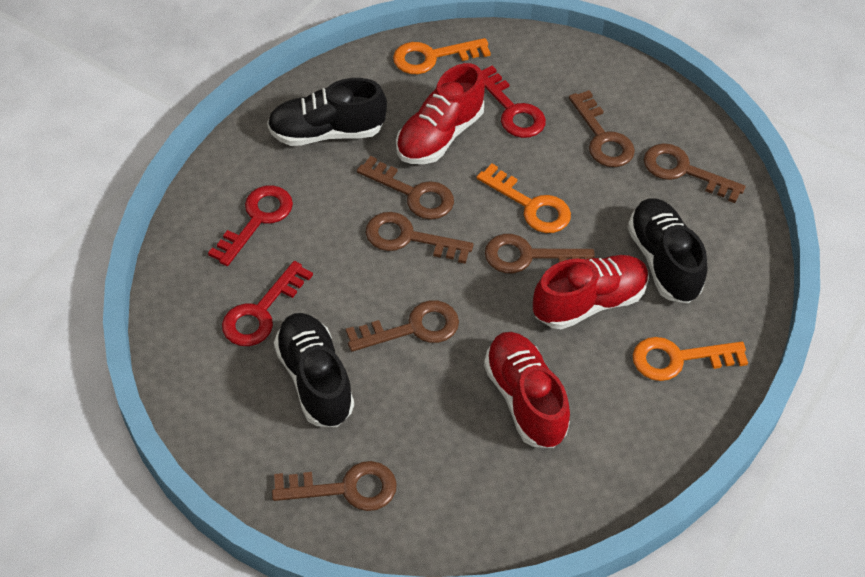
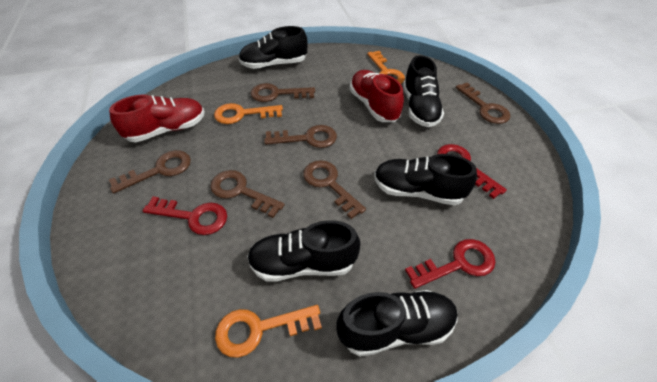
black shoe: [267,78,387,146] [274,313,354,427] [628,198,707,303] = 3 -> [239,26,308,69] [247,220,360,282] [337,290,457,357] [374,154,477,205] [403,55,444,127] = 5
brown key: [272,461,397,511] [346,300,459,352] [357,156,454,219] [366,212,473,264] [485,234,595,273] [569,90,635,167] [644,143,746,203] = 7 -> [109,150,191,193] [210,170,284,218] [251,83,315,102] [264,125,337,148] [303,160,366,219] [456,83,510,124] = 6
red shoe: [396,63,485,164] [484,332,570,448] [533,255,649,329] = 3 -> [109,94,205,142] [349,70,404,122] = 2

